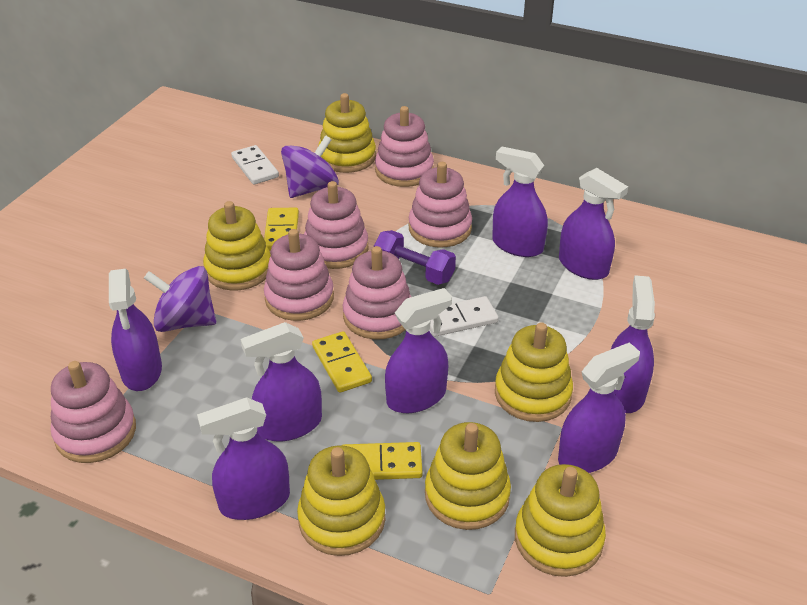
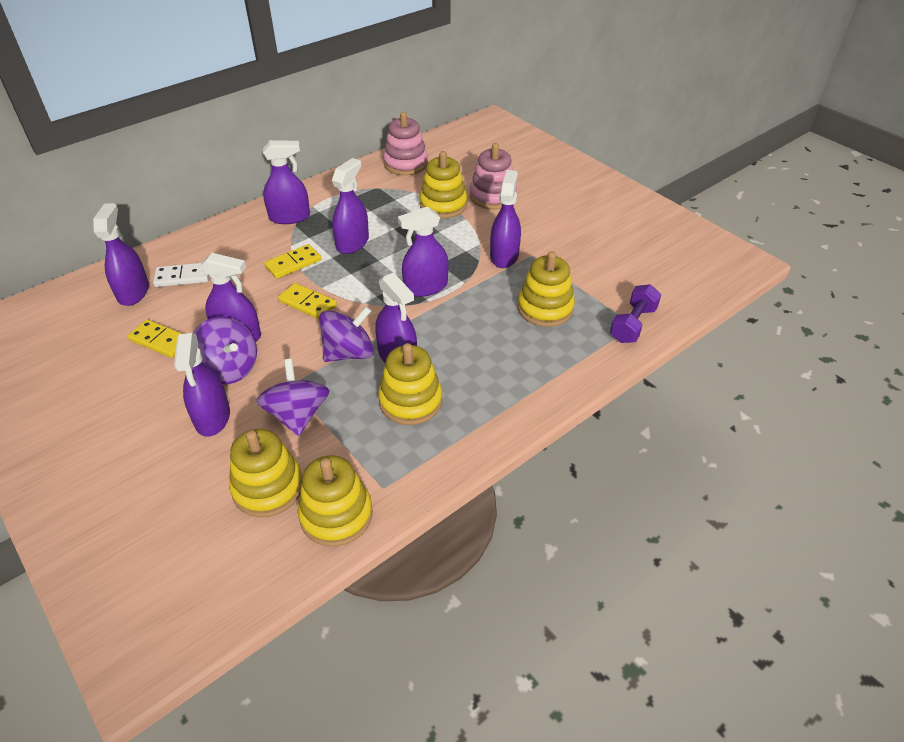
pink stacking toy: [51,361,136,463] [264,229,334,321] [304,181,369,269] [343,246,411,339] [375,106,434,187] [409,162,472,247] = 6 -> [383,112,428,175] [470,143,517,210] = 2
purple spinning top: [144,266,216,332] [281,135,339,198] = 2 -> [193,317,257,384] [256,359,330,436] [319,306,374,362] = 3
white domino: [231,145,279,185] [430,296,499,337] = 2 -> [153,263,209,287] = 1
yellow stacking toy: [203,201,271,291] [297,445,385,556] [318,93,376,173] [425,422,511,530] [495,322,573,422] [515,464,606,577] = 6 -> [229,429,303,517] [298,455,373,546] [378,343,442,425] [420,151,467,218] [518,251,575,327] = 5

